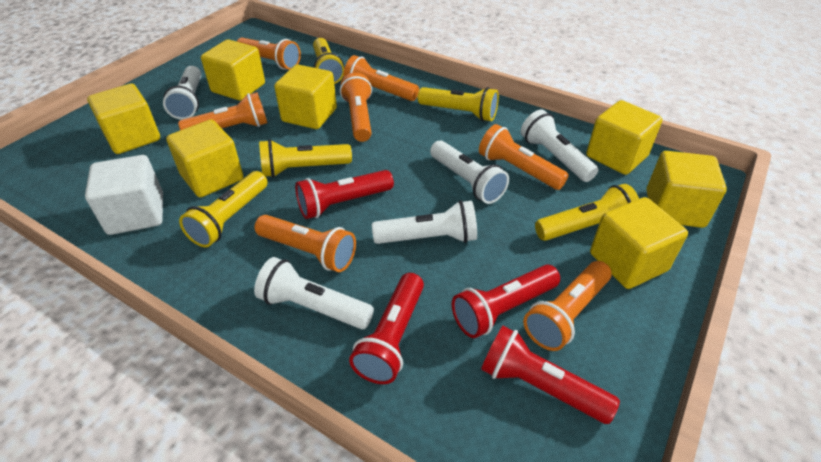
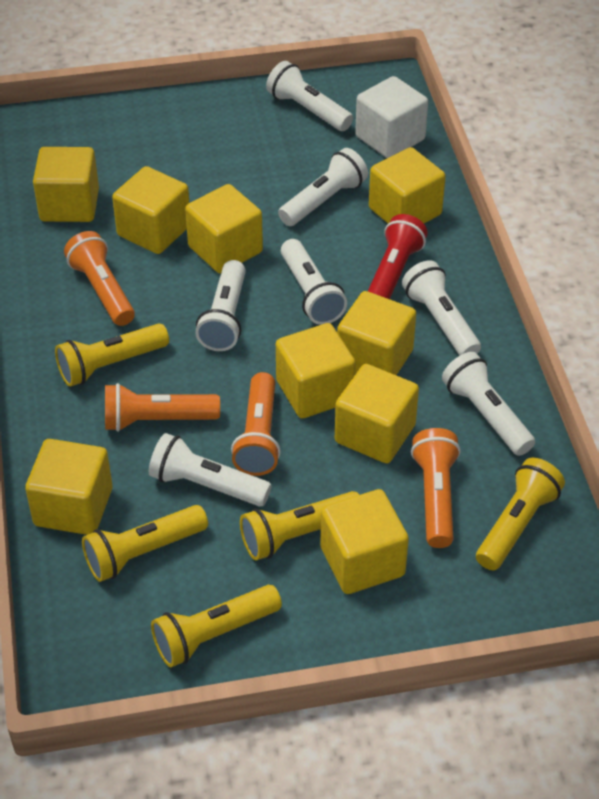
orange flashlight: [178,92,268,130] [236,38,301,70] [254,215,356,272] [340,73,372,142] [343,55,419,101] [479,124,569,190] [523,261,612,351] = 7 -> [64,231,135,326] [105,383,220,432] [231,372,281,476] [411,428,461,548] = 4
red flashlight: [295,170,394,219] [349,273,424,384] [452,265,560,338] [481,326,620,424] = 4 -> [368,214,428,299] = 1
white flashlight: [163,66,201,120] [254,257,374,329] [372,200,477,244] [430,141,509,204] [521,110,598,182] = 5 -> [149,433,272,507] [195,260,246,351] [266,61,353,131] [278,148,368,226] [281,239,347,325] [402,260,481,356] [442,352,535,456] = 7
yellow cube: [87,84,160,154] [166,119,243,198] [201,39,265,101] [274,64,337,129] [586,100,663,175] [590,197,688,289] [647,151,727,228] = 7 -> [25,439,112,535] [33,147,99,222] [112,166,189,254] [185,184,263,274] [276,323,356,419] [320,489,409,594] [335,364,419,463] [337,291,416,375] [369,147,446,224] = 9

